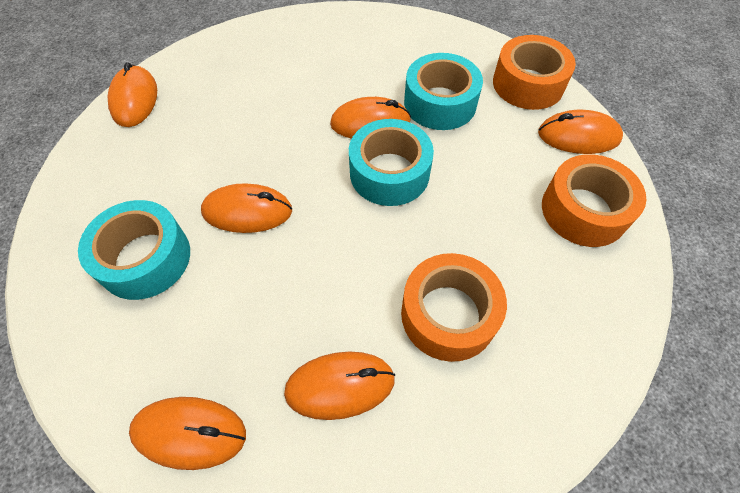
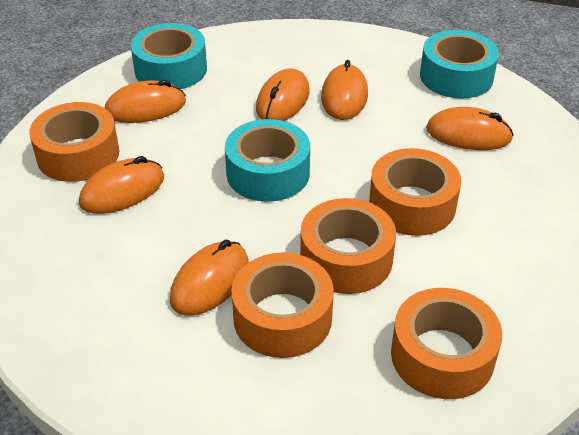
orange tape: [401,253,507,362] [493,35,576,110] [542,154,646,247] = 3 -> [29,102,119,182] [231,253,334,358] [300,198,396,294] [369,148,461,236] [391,288,502,399] = 5

